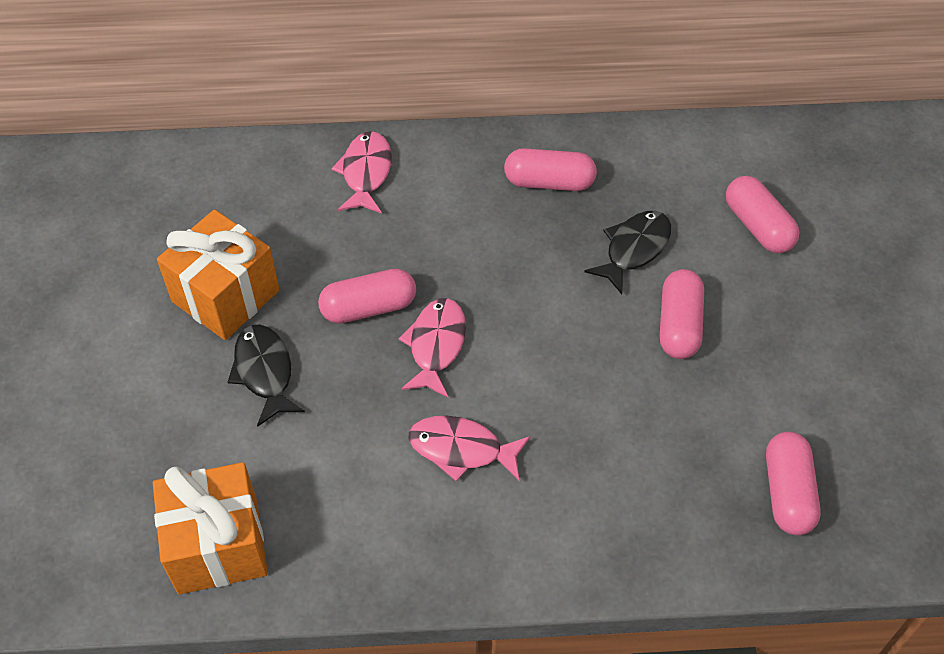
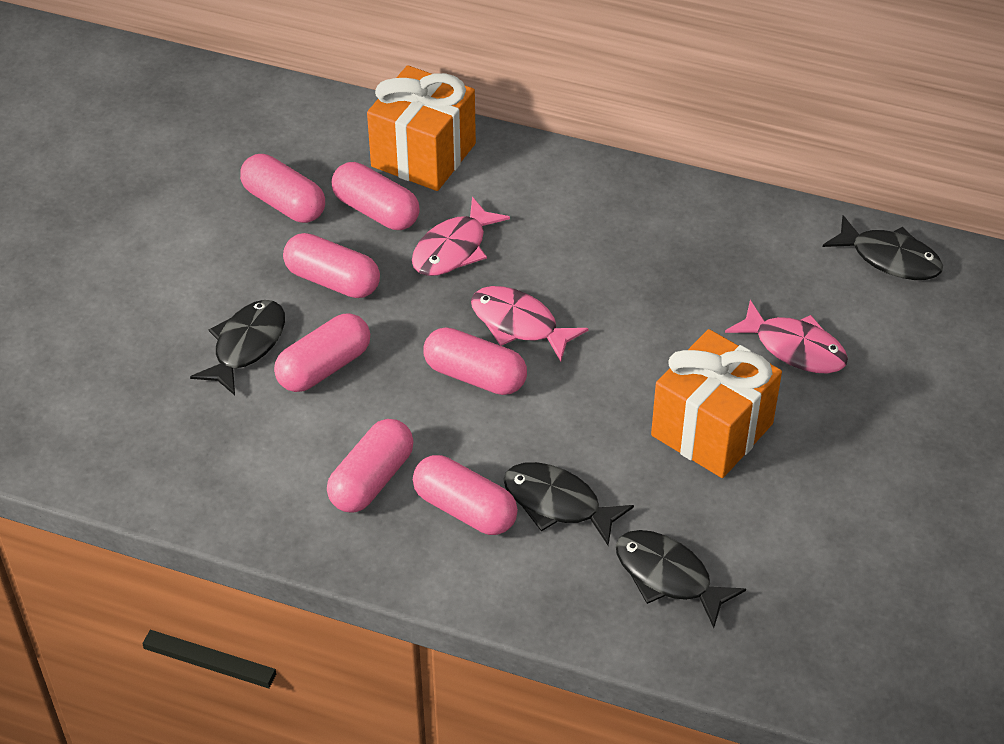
black fish: [228,324,305,427] [584,211,671,294] = 2 -> [190,300,285,395] [503,462,634,546] [616,530,746,628] [823,215,943,280] = 4
pink capsule: [318,269,416,324] [504,148,597,191] [660,269,704,359] [726,176,800,253] [766,432,821,535] = 5 -> [240,154,325,223] [274,313,370,392] [283,233,380,298] [327,419,414,513] [332,162,420,230] [413,455,518,535] [423,328,527,395] = 7

